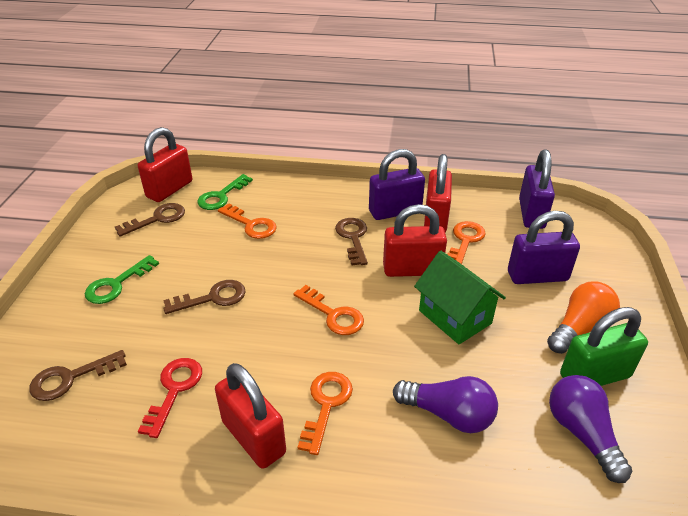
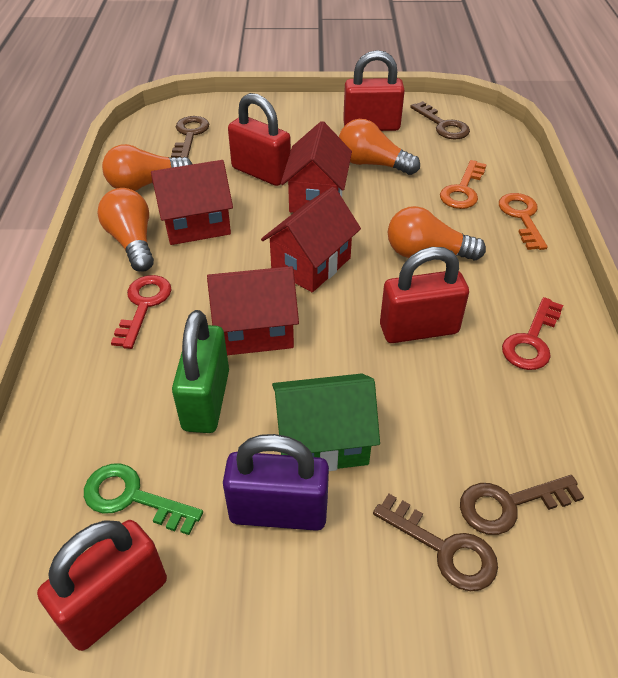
green key: [85,255,159,304] [197,174,253,210] = 2 -> [84,463,203,535] = 1
orange key: [218,203,277,239] [293,285,364,335] [298,372,353,455] [447,221,486,264] = 4 -> [440,160,487,209] [499,193,547,250] = 2
orange light bulb: [547,281,620,354] = 1 -> [97,188,154,272] [102,144,192,191] [339,119,420,175] [388,206,486,260] = 4
purple light bulb: [393,376,498,433] [549,375,632,483] = 2 -> none = 0
purple padlock: [369,149,425,220] [508,211,580,284] [519,150,555,229] = 3 -> [223,434,329,531] = 1
red house: none = 0 -> [151,160,233,245] [207,266,299,355] [261,187,361,292] [281,121,352,213] = 4
red key: [138,358,202,438] = 1 -> [111,275,171,349] [502,297,563,370] = 2

